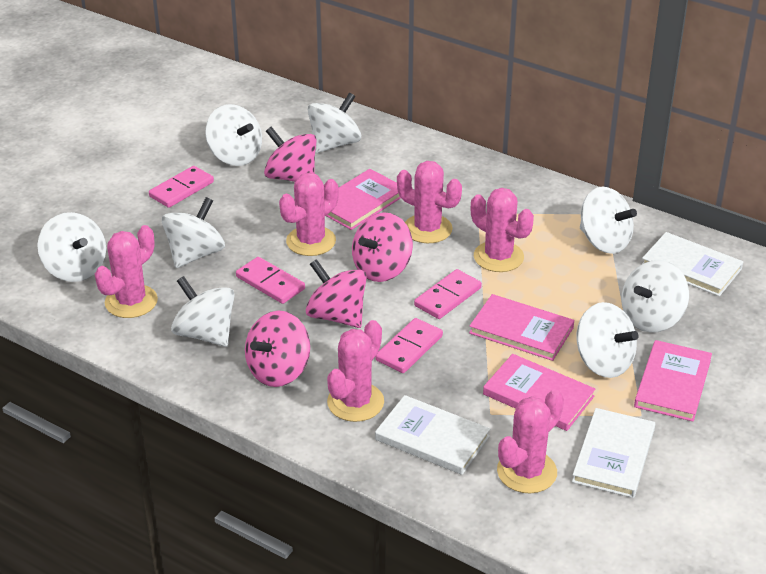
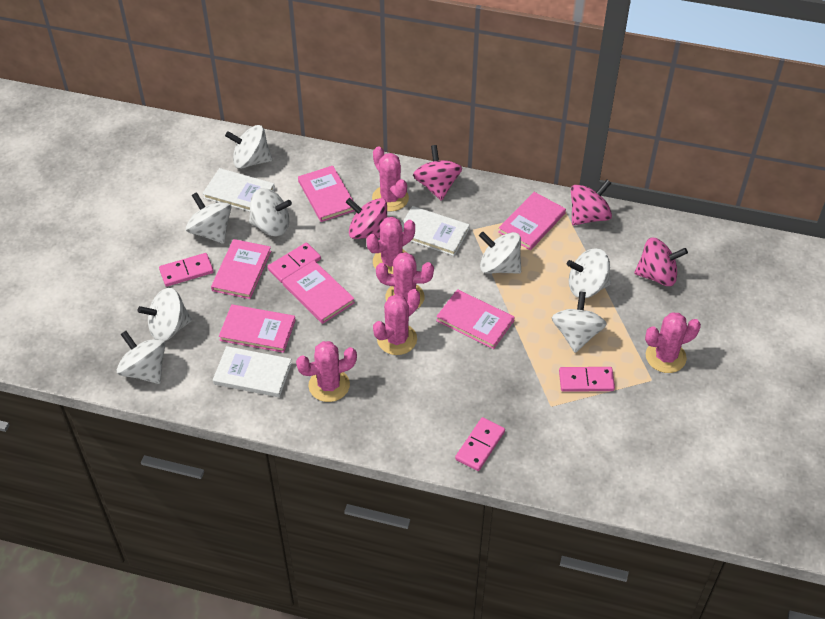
pink book: [326,169,401,230] [469,294,574,361] [483,354,595,431] [634,340,712,422] = 4 -> [211,239,271,299] [219,304,296,353] [282,261,355,324] [298,166,355,222] [436,289,514,349] [498,192,566,250] = 6

